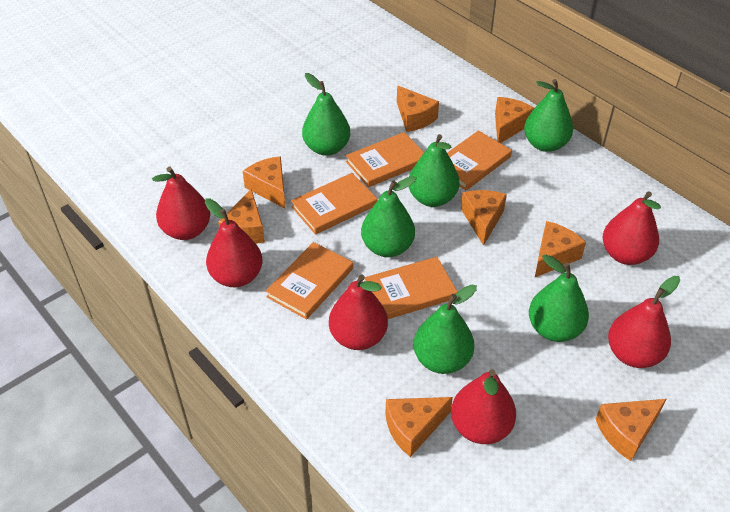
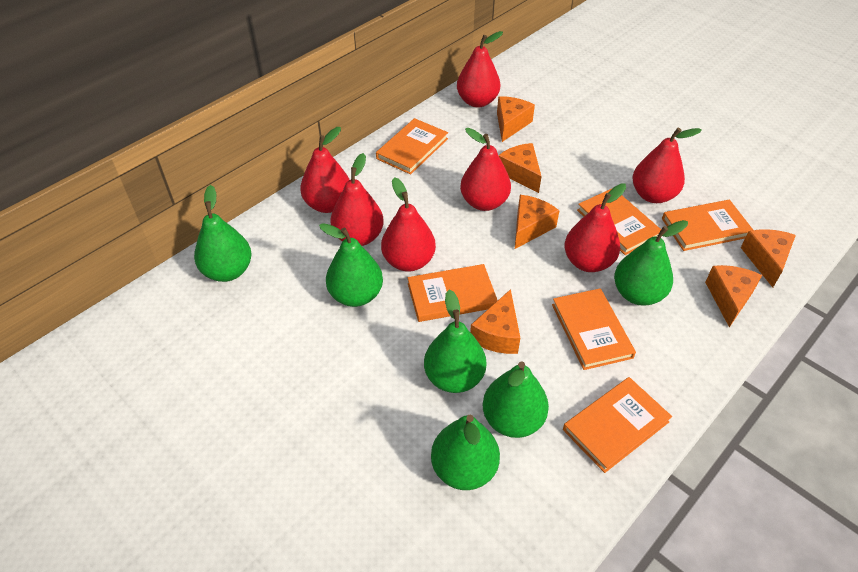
orange book: [266,242,353,320] [291,173,377,235] [346,132,424,187] [365,257,458,319] [447,130,512,191] = 5 -> [376,118,448,175] [408,264,498,322] [552,288,636,370] [563,377,672,473] [577,188,661,255] [662,200,753,251] = 6
orange cheese: [218,189,265,244] [243,156,286,209] [385,397,453,457] [397,85,439,132] [461,190,507,246] [495,97,534,143] [535,221,586,277] [596,399,666,461] = 8 -> [470,289,520,354] [497,96,535,142] [498,143,542,193] [515,195,560,249] [705,265,762,327] [741,229,796,288] = 6
red pear: [152,167,210,240] [205,198,263,287] [329,274,388,350] [451,369,516,444] [603,191,661,265] [608,276,680,368] = 6 -> [300,127,350,213] [330,153,384,246] [381,177,436,272] [457,31,503,107] [460,128,511,211] [564,183,626,272] [632,128,702,203] = 7

